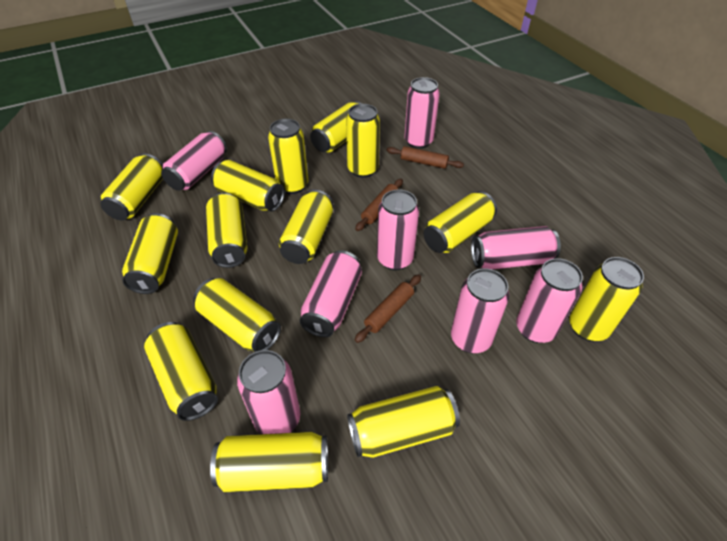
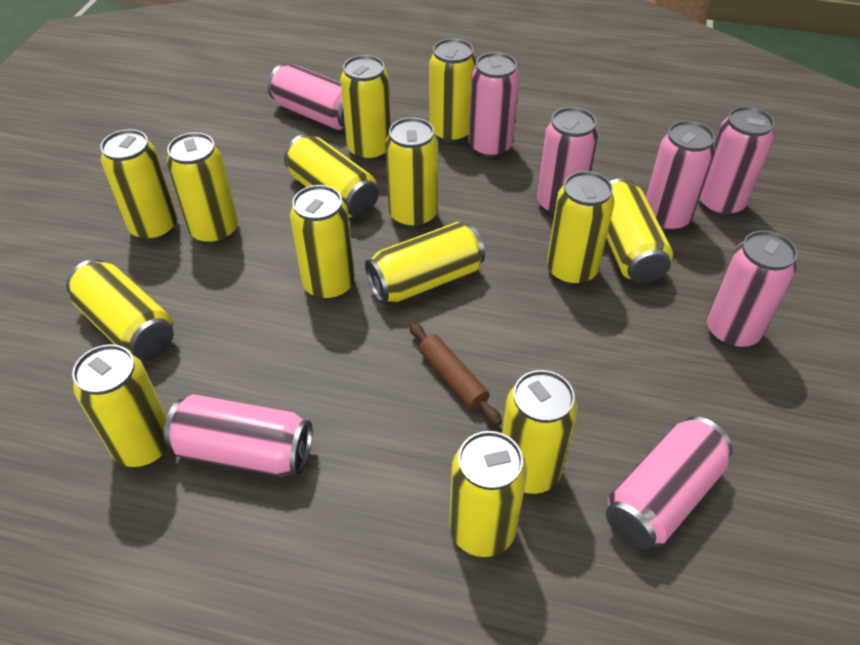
brown rolling pin: [355,179,403,231] [355,274,421,343] [387,146,464,169] = 3 -> [409,322,502,426] = 1

